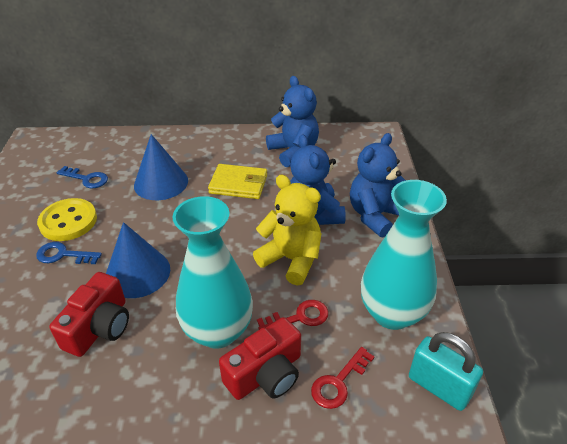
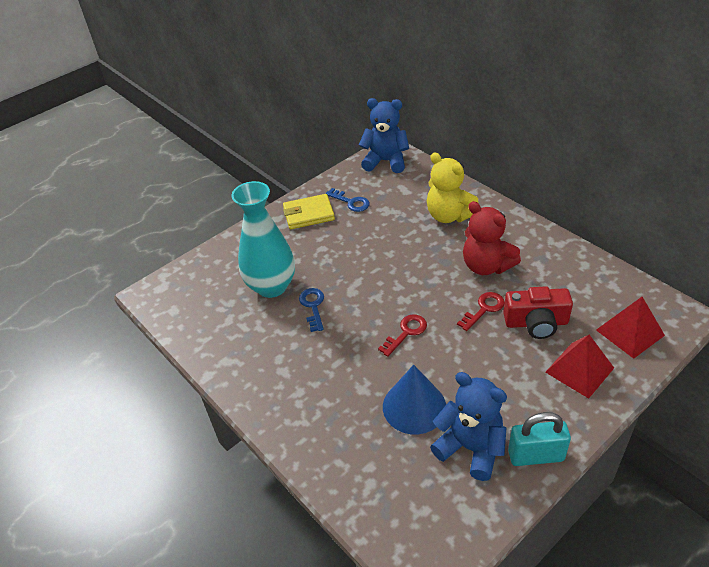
blue cone: [106,222,170,298] [134,134,188,200] = 2 -> [383,365,446,434] = 1
blue teddy bear: [266,76,319,167] [290,134,346,225] [350,133,406,237] = 3 -> [359,98,409,173] [430,372,507,481] = 2
red camera: [49,272,129,357] [219,317,301,400] = 2 -> [503,286,573,339] = 1
red pyramid: none = 0 -> [545,335,614,399] [596,297,665,359] = 2
red teddy bear: none = 0 -> [463,201,521,275] = 1
turquoise vase: [173,196,253,349] [361,180,447,330] = 2 -> [231,181,295,298] = 1
yellow button: [37,198,97,241] = 1 -> none = 0

